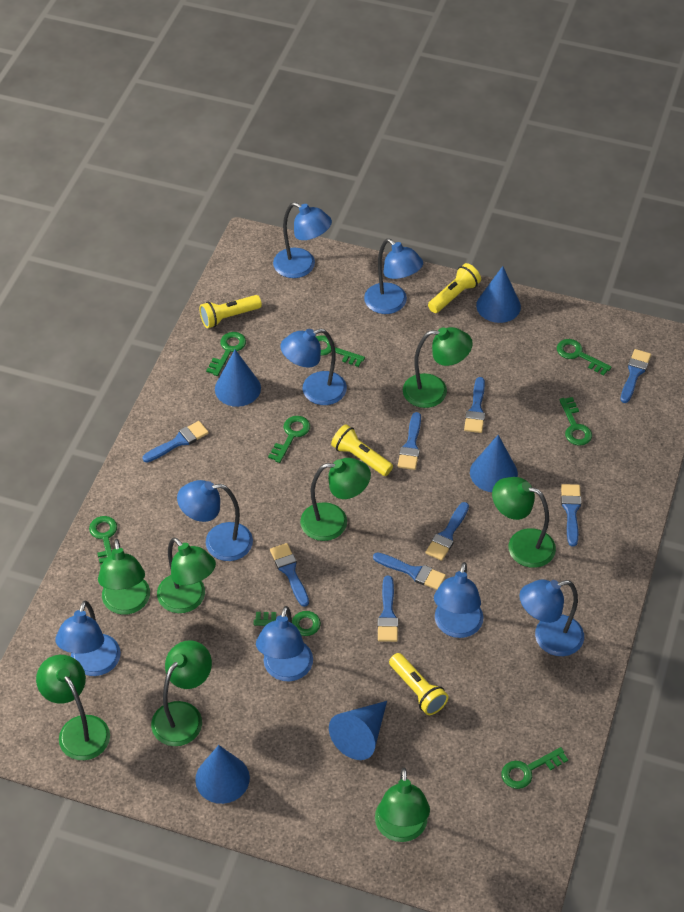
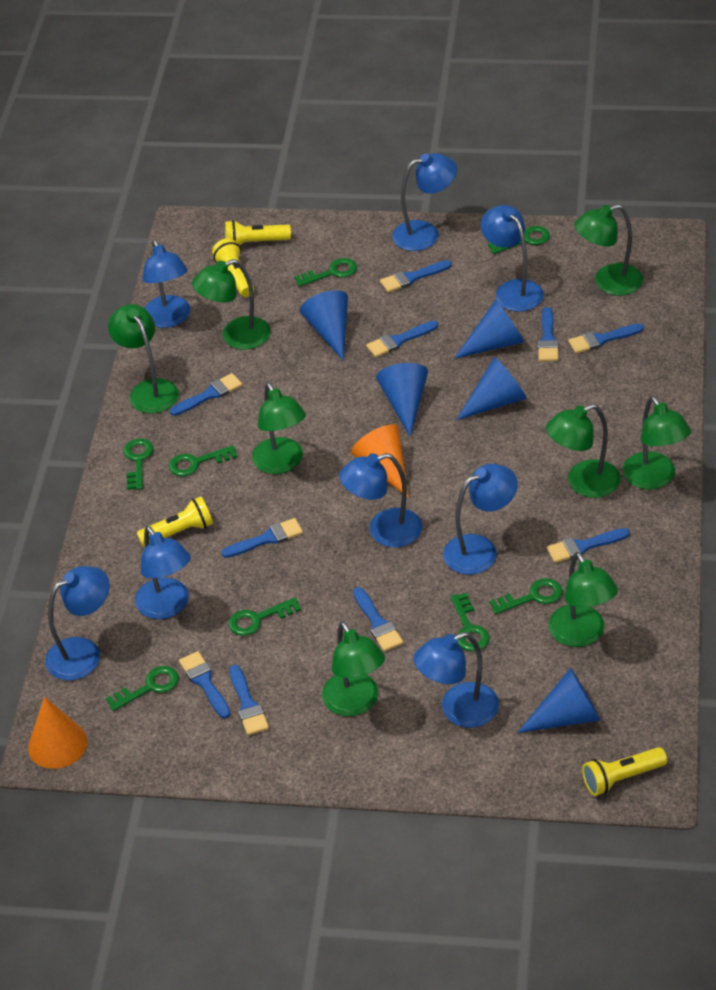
blue brush: [142,421,209,462] [270,543,309,607] [373,553,446,590] [377,576,398,642] [398,412,421,470] [425,502,469,561] [464,377,485,433] [561,484,581,547] [620,349,651,403] = 9 -> [170,373,242,416] [179,651,230,718] [221,518,303,558] [229,665,269,735] [353,587,403,652] [366,321,438,357] [380,260,452,293] [538,307,559,361] [547,528,630,563] [568,323,644,354] = 10
orange cone: none = 0 -> [28,697,87,769] [351,424,409,498] = 2

